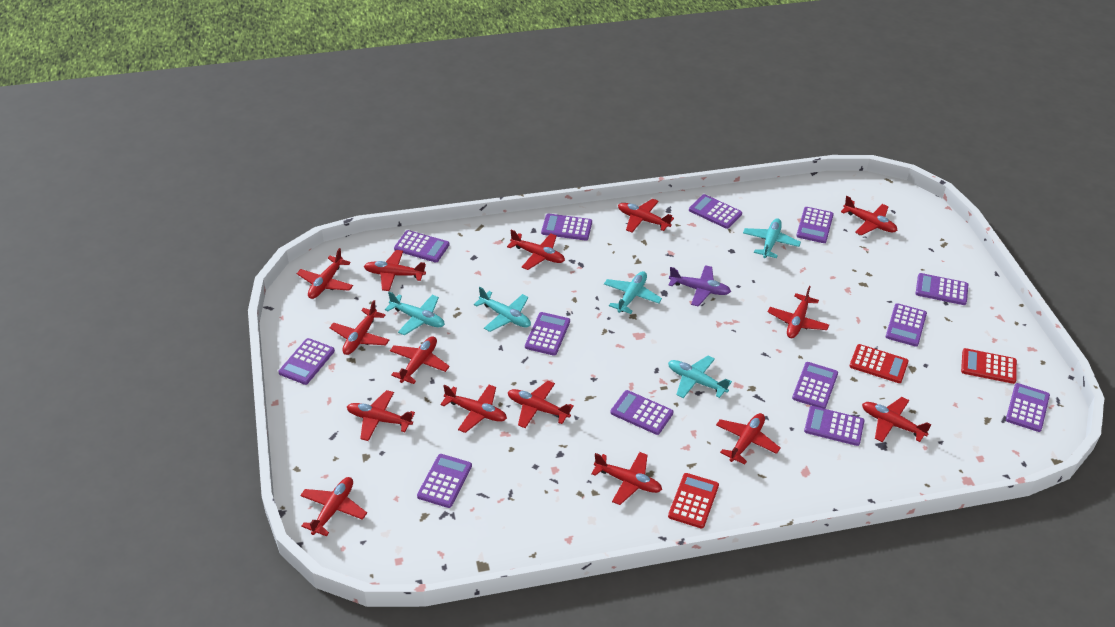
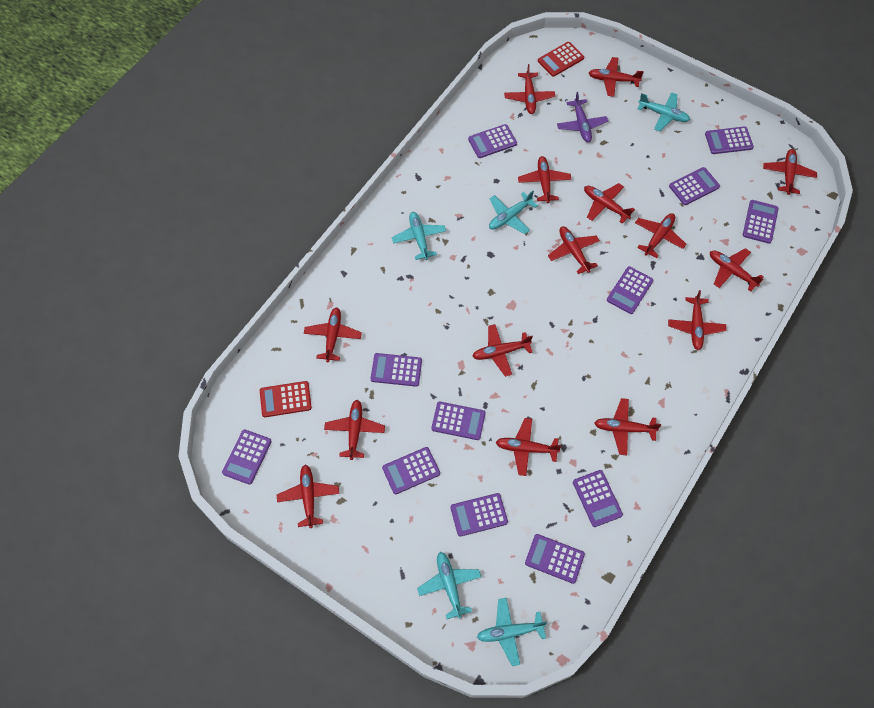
purple calculator: [278,338,335,385] [394,230,449,262] [417,454,472,508] [525,312,570,356] [541,213,592,241] [610,390,673,435] [689,194,742,229] [792,362,838,409] [796,207,834,243] [804,406,864,446] [886,303,927,347] [916,273,968,305] [1006,383,1050,432] = 13 -> [222,429,272,485] [371,353,422,387] [382,447,440,494] [431,402,486,440] [450,493,508,537] [468,124,517,158] [525,534,585,584] [573,470,623,527] [607,266,654,314] [669,167,720,205] [705,126,754,154] [743,200,779,244] = 12
red calculator: [668,473,719,529] [849,344,909,383] [961,348,1017,384] = 3 -> [260,381,312,417] [538,42,584,77] = 2

